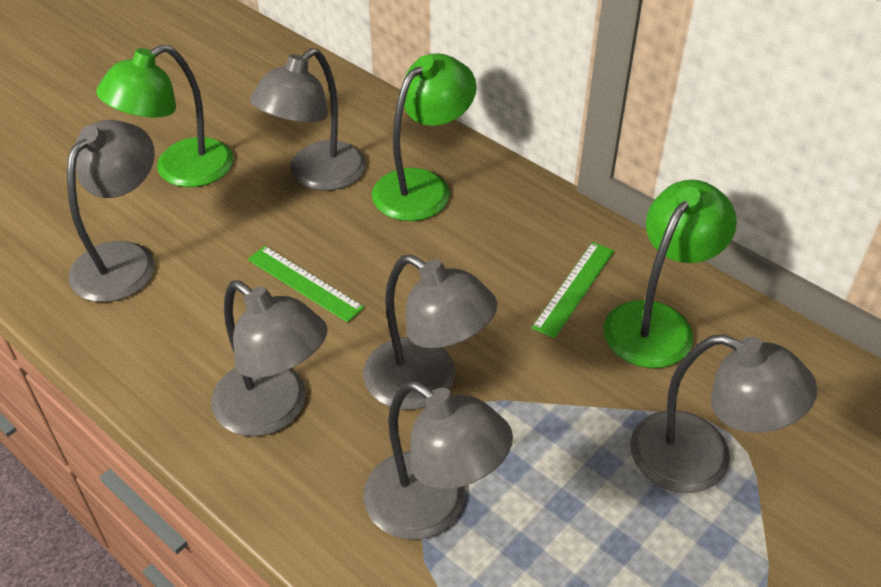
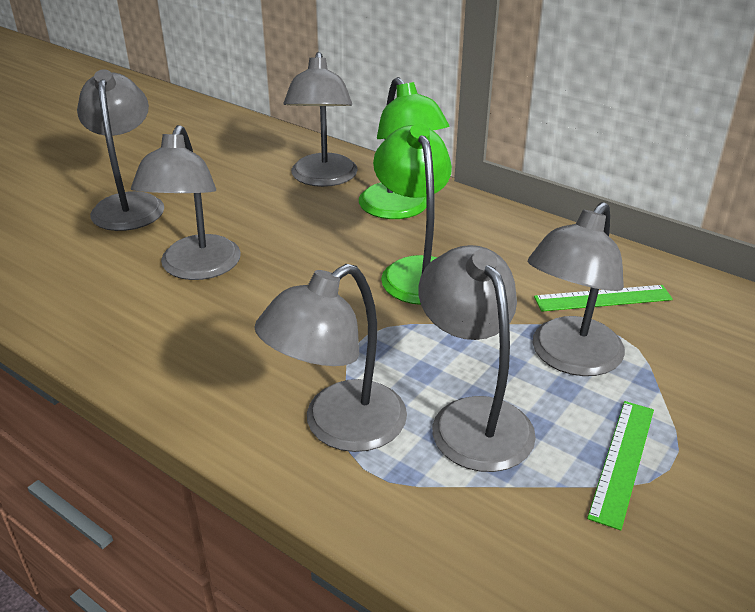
green lamp: [96,44,234,187] [372,53,477,221] [603,180,737,368] = 3 -> [359,77,449,219] [373,124,452,305] = 2

